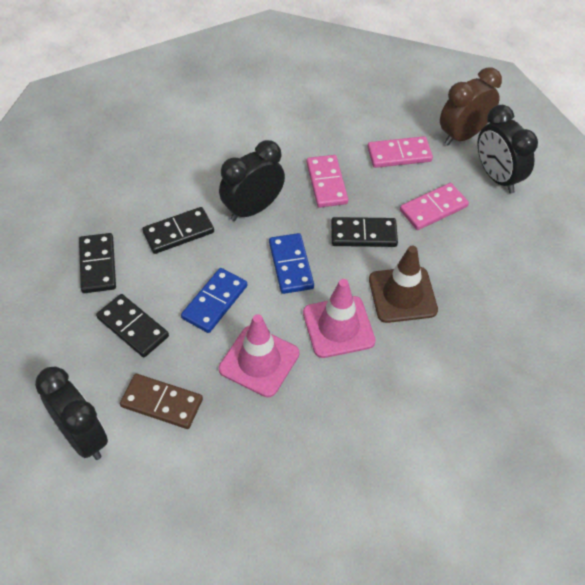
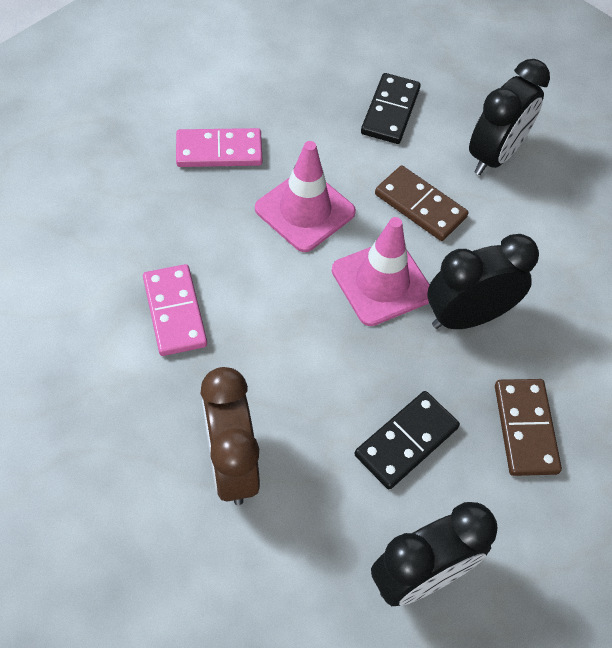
black domino: [79,233,116,293] [96,294,169,358] [142,207,214,254] [331,217,398,247] = 4 -> [354,391,460,489] [361,73,421,144] = 2
blue domino: [181,268,247,333] [269,233,314,294] = 2 -> none = 0
brown domino: [120,374,203,429] = 1 -> [375,166,468,241] [495,379,562,476] = 2
brown traffic cone: [369,246,438,323] = 1 -> none = 0
pink domino: [307,155,348,208] [368,136,433,168] [400,183,469,230] = 3 -> [143,264,207,356] [176,128,262,167] = 2

